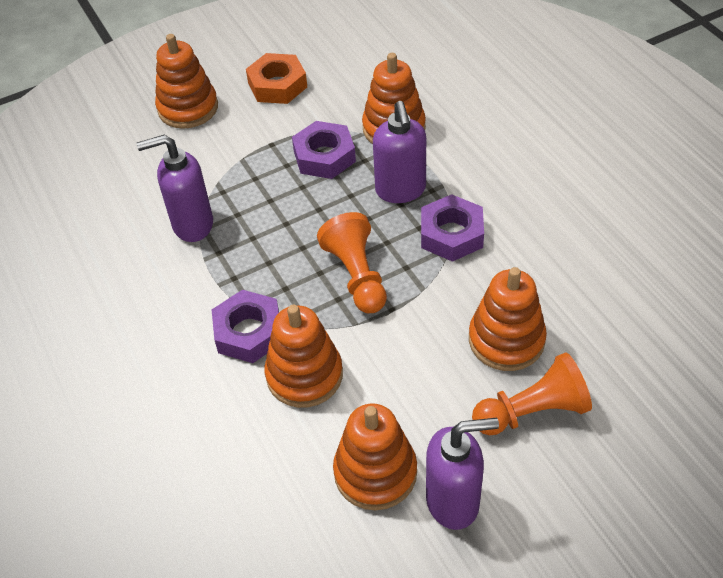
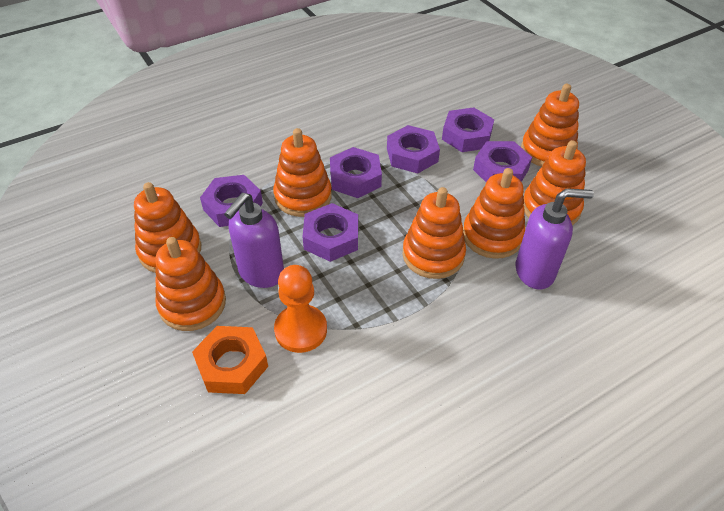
orange pawn: [317,212,387,313] [472,352,592,435] = 2 -> [274,265,327,353] = 1
orange stacking toy: [155,34,218,129] [265,305,343,408] [333,403,417,510] [362,53,426,144] [469,267,547,371] = 5 -> [134,182,201,273] [155,237,226,331] [273,128,332,217] [403,187,466,279] [463,168,525,259] [521,84,579,167] [524,140,586,225] = 7
purple nut: [212,290,279,363] [292,121,356,179] [421,194,484,262] = 3 -> [200,175,263,227] [303,203,358,262] [330,147,382,198] [387,125,440,173] [442,107,494,152] [473,141,532,182] = 6
purple soap dispenser: [136,135,213,242] [373,101,426,203] [426,418,499,530] = 3 -> [224,193,284,288] [516,188,594,290] = 2

